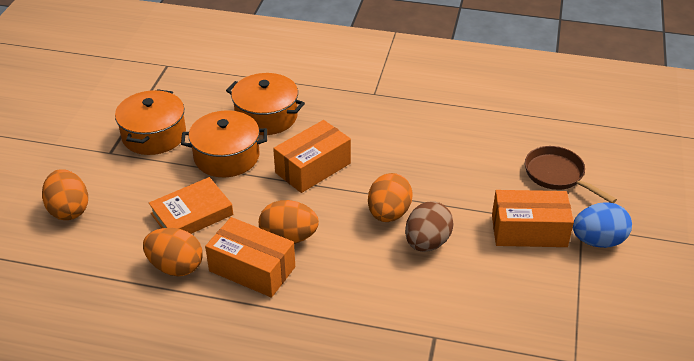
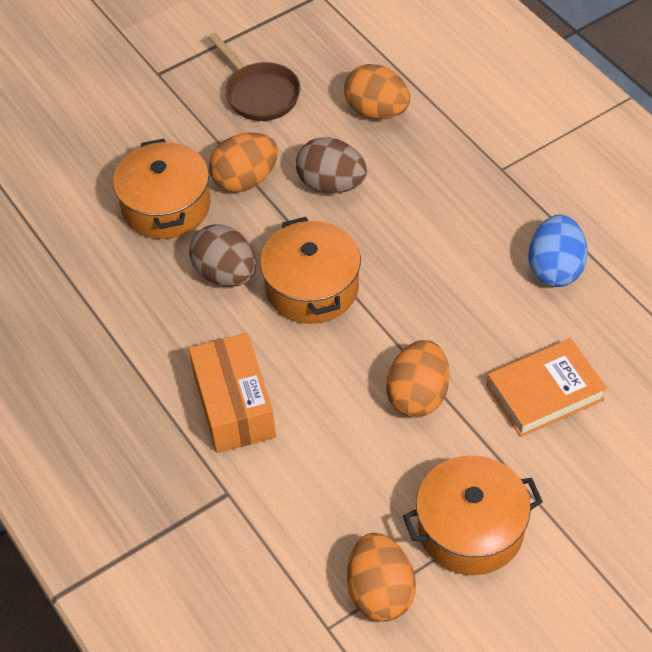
brown egg: [405,201,454,252] = 1 -> [189,224,256,287] [296,137,367,194] = 2
orange box: [205,217,295,298] [273,120,351,193] [492,190,574,247] = 3 -> [189,333,276,453] = 1

